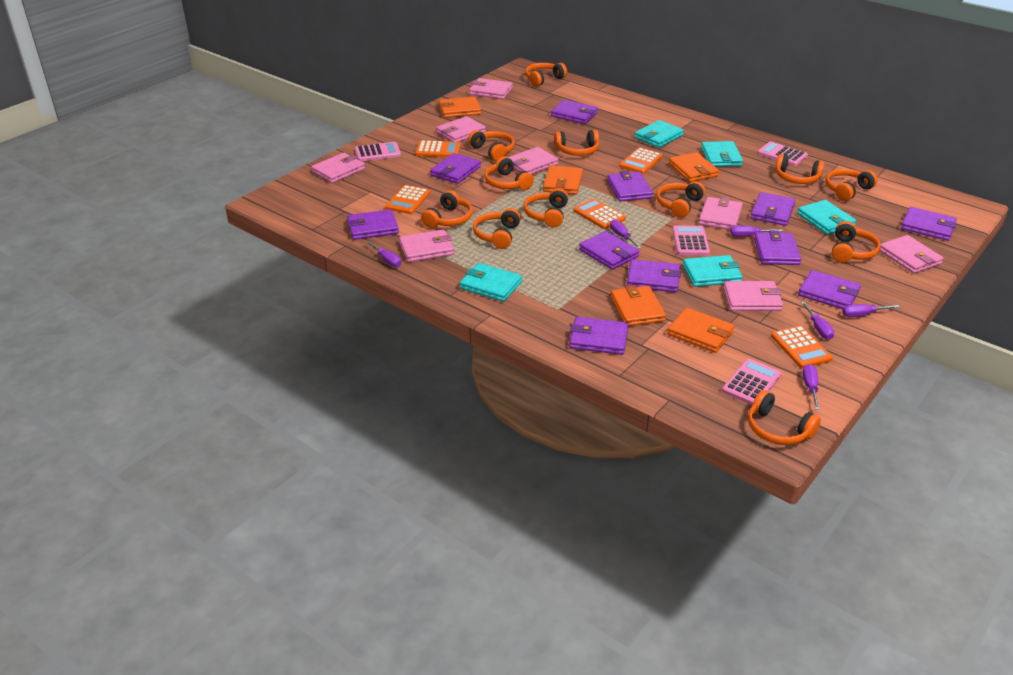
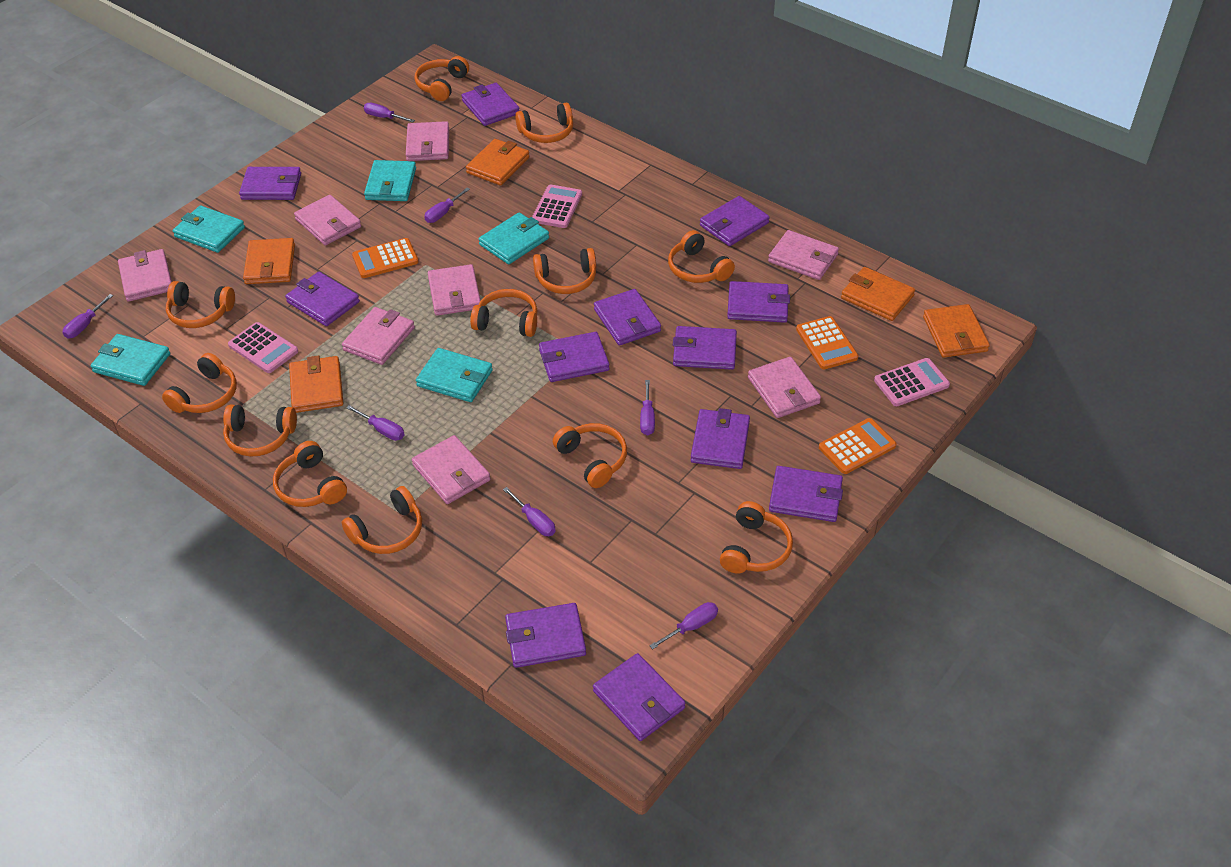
orange calculator: [385,185,430,214] [415,140,461,157] [573,199,626,229] [619,147,663,174] [771,325,833,368] = 5 -> [352,238,419,278] [796,316,859,369] [819,418,897,474] = 3
pink calculator: [355,142,401,161] [673,225,710,255] [722,359,781,405] [757,141,808,166] = 4 -> [228,322,298,373] [532,185,582,228] [874,358,950,406] = 3
purple screwdriver: [366,241,401,267] [610,220,641,249] [730,226,783,237] [801,302,834,340] [802,364,820,410] [842,304,900,317] = 6 -> [63,294,113,339] [346,405,405,441] [364,103,415,123] [424,188,470,223] [503,487,556,536] [640,380,655,435] [649,602,718,649] = 7
purple wallet: [347,209,399,240] [430,153,481,184] [551,100,598,124] [569,317,629,355] [579,231,639,270] [607,171,653,202] [627,259,681,292] [750,192,795,226] [754,230,801,265] [798,270,861,309] [901,207,957,241] = 11 -> [239,167,301,200] [285,272,360,326] [461,83,519,126] [505,603,586,668] [539,332,609,382] [593,653,686,741] [594,289,661,346] [673,326,737,370] [691,408,750,469] [700,196,770,246] [727,281,790,323] [769,466,843,522] = 12

